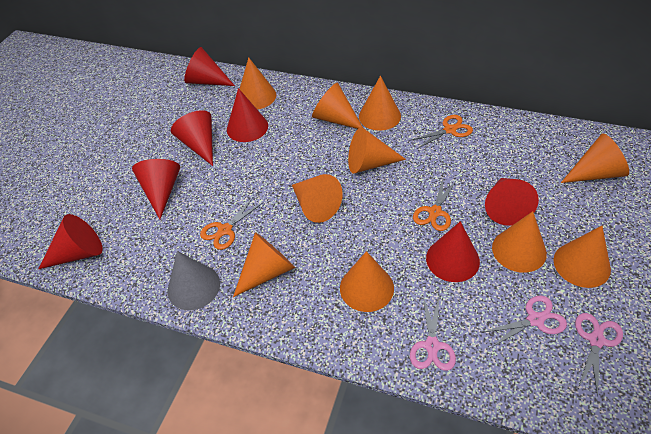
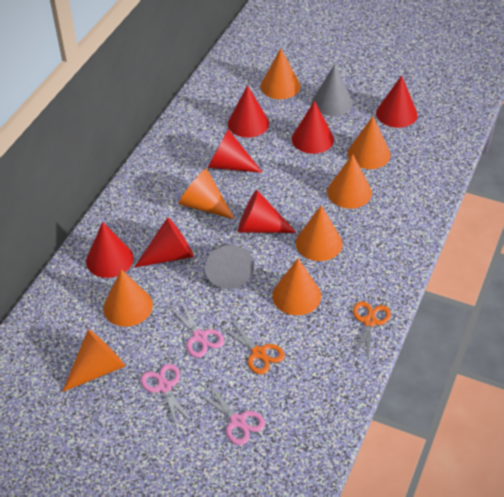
grey cone: [168,251,220,310] = 1 -> [205,243,254,289] [312,64,353,116] = 2
orange cone: [233,232,295,297] [240,57,276,110] [292,174,343,223] [312,82,362,129] [340,251,394,312] [348,127,406,174] [359,76,401,131] [492,211,547,273] [553,226,611,288] [561,133,629,183] = 10 -> [62,329,125,392] [103,269,153,327] [179,169,234,219] [261,48,300,99] [272,259,321,315] [296,205,343,261] [327,154,372,209] [347,116,391,169] = 8
orange scissors: [200,197,262,250] [411,115,473,149] [413,179,457,231] = 3 -> [220,318,285,374] [353,301,391,360] = 2

